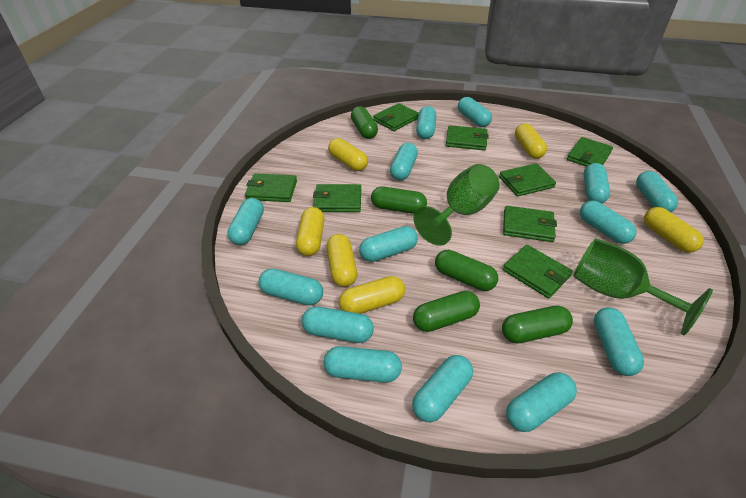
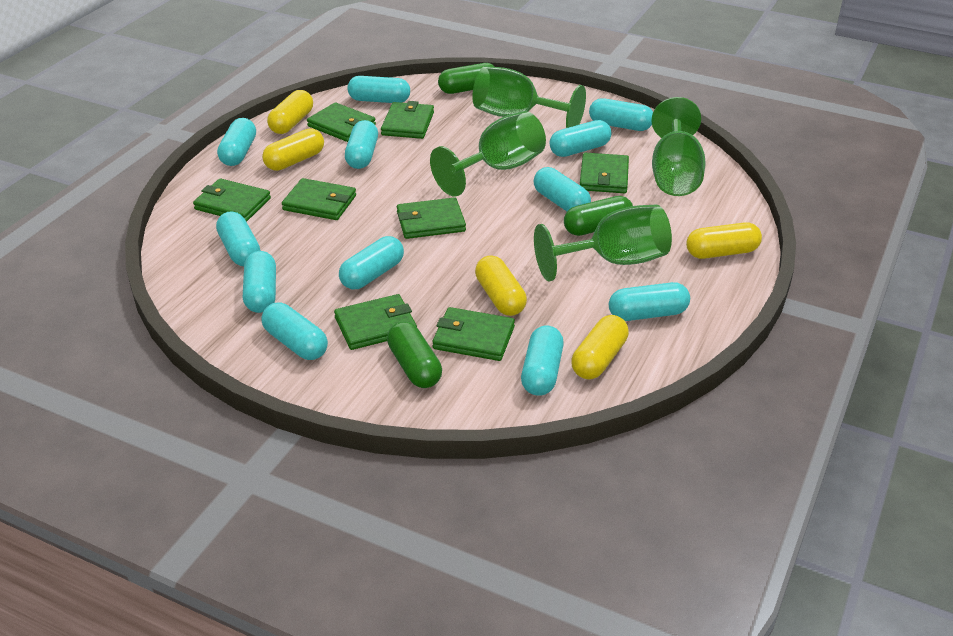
green capsule: [351,106,378,139] [371,186,427,214] [413,291,480,332] [435,250,498,291] [502,306,573,343] = 5 -> [387,321,442,388] [438,63,495,94] [564,196,633,236] = 3
green goblet: [414,164,499,246] [573,238,713,336] = 2 -> [430,111,546,197] [472,66,586,128] [534,204,672,282] [651,97,706,196] = 4
turquoise capsule: [227,198,264,245] [258,269,323,305] [302,307,374,343] [324,346,402,383] [359,226,418,262] [390,143,418,181] [412,355,473,422] [416,106,436,139] [458,97,492,127] [506,372,577,432] [580,200,636,244] [583,163,610,204] [594,307,644,376] [636,171,678,212] = 14 -> [216,211,260,266] [217,118,256,166] [243,251,276,313] [261,303,328,360] [339,236,404,289] [345,120,378,169] [347,76,410,103] [521,326,564,396] [533,167,591,211] [550,120,611,157] [589,98,653,131] [609,282,690,321] = 12
yellow capsule: [296,207,324,256] [326,234,357,287] [328,138,368,171] [339,276,405,314] [515,123,547,159] [644,207,704,253] = 6 -> [262,128,324,171] [267,90,313,134] [475,255,527,316] [571,315,629,379] [686,222,762,259] = 5

